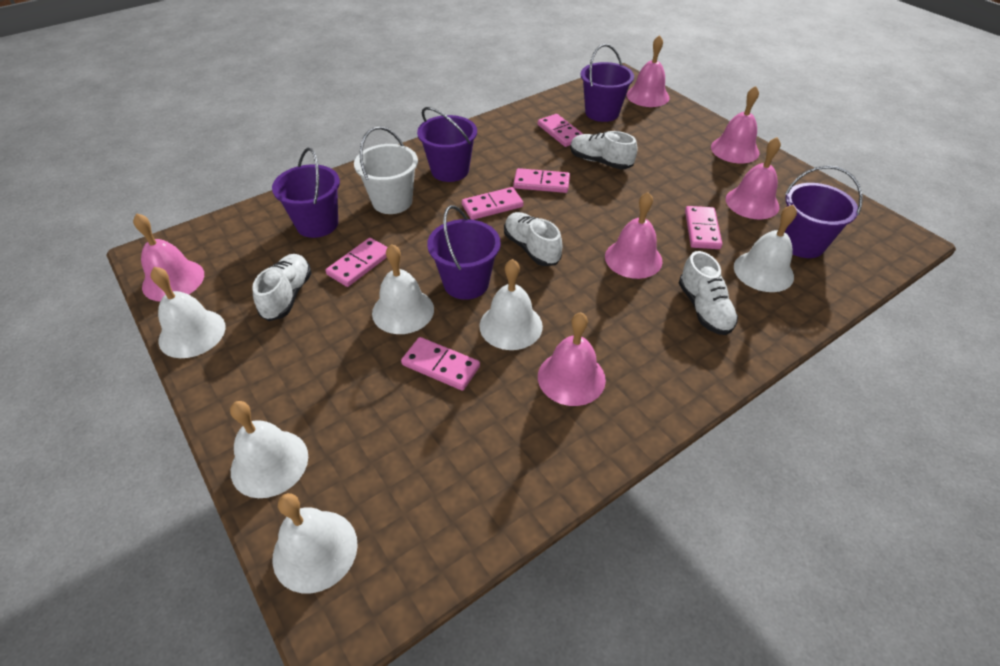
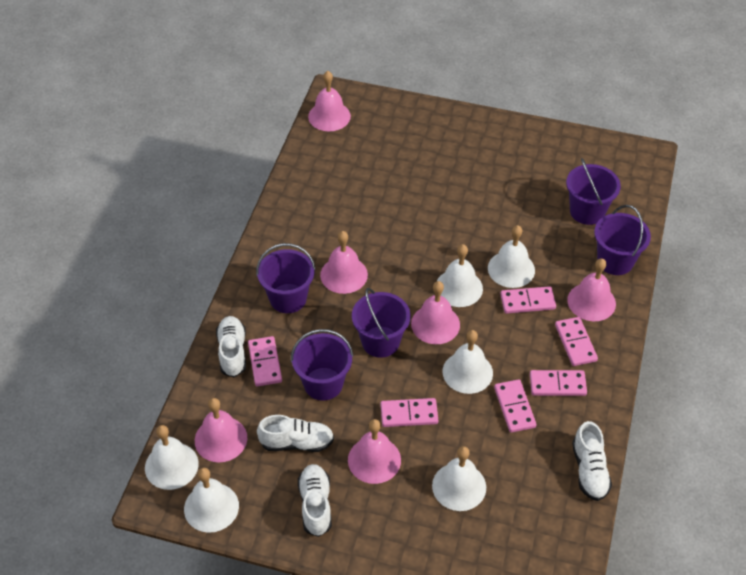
white bucket: [354,127,418,214] = 1 -> none = 0

